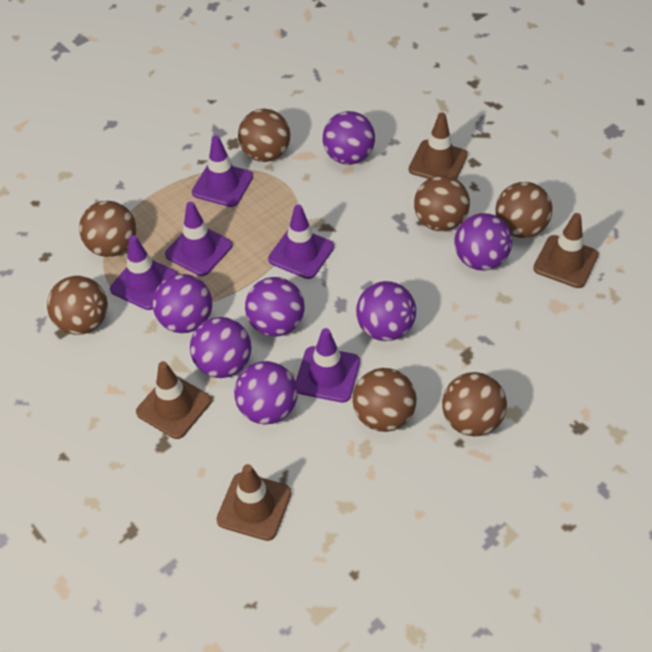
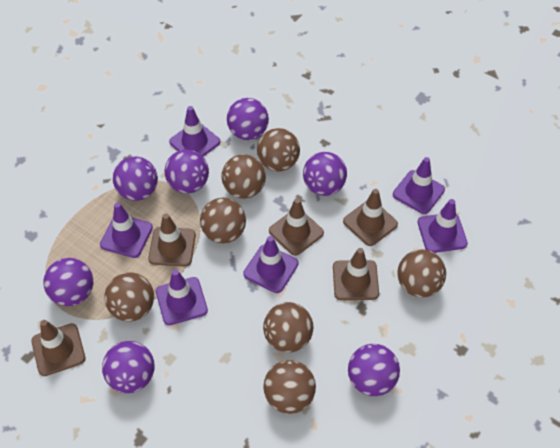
brown traffic cone: [136,361,211,439] [216,464,291,541] [409,112,468,179] [533,213,599,288] = 4 -> [32,320,85,376] [148,213,196,266] [269,198,324,256] [333,248,379,300] [343,189,398,246] = 5
purple traffic cone: [110,235,178,310] [165,202,232,276] [192,136,253,207] [268,205,334,279] [296,328,360,402] = 5 -> [100,202,153,258] [156,269,208,325] [169,106,220,157] [243,236,299,293] [393,157,445,214] [417,199,468,253] = 6

